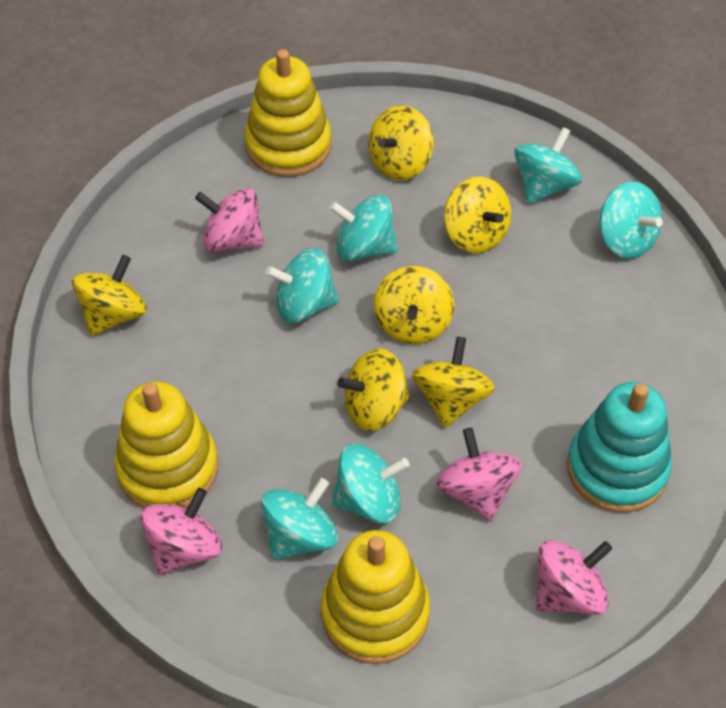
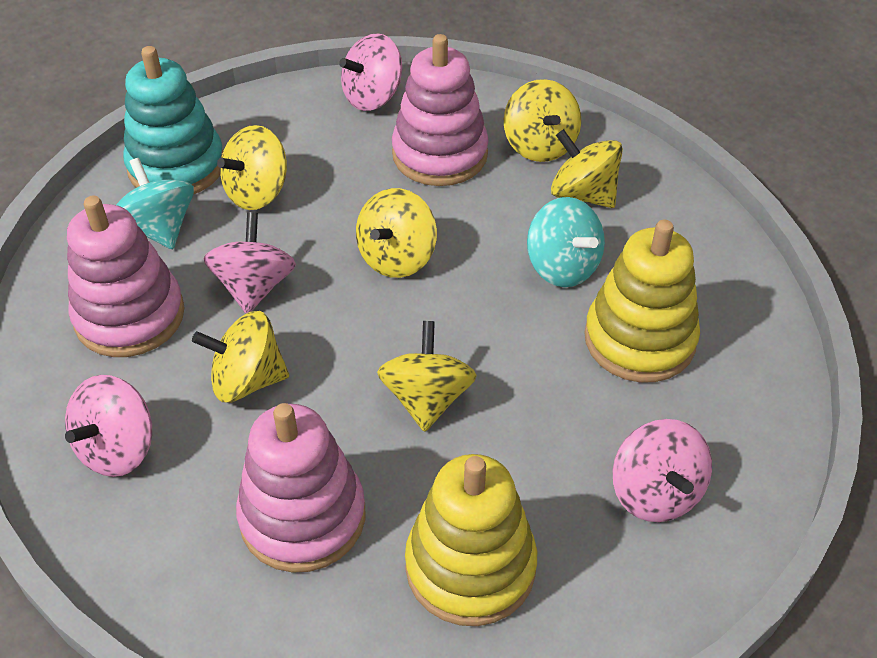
pink stacking toy: none = 0 -> [67,196,184,357] [236,403,365,573] [392,34,489,186] = 3
turquoise spinning top: [261,478,338,560] [265,249,339,323] [329,195,398,262] [332,444,410,524] [514,127,582,204] [600,182,663,259] = 6 -> [116,158,194,249] [527,197,605,287] = 2
yellow stacking toy: [114,381,218,508] [245,49,332,177] [321,530,430,664] = 3 -> [405,454,537,626] [584,220,700,382] = 2

